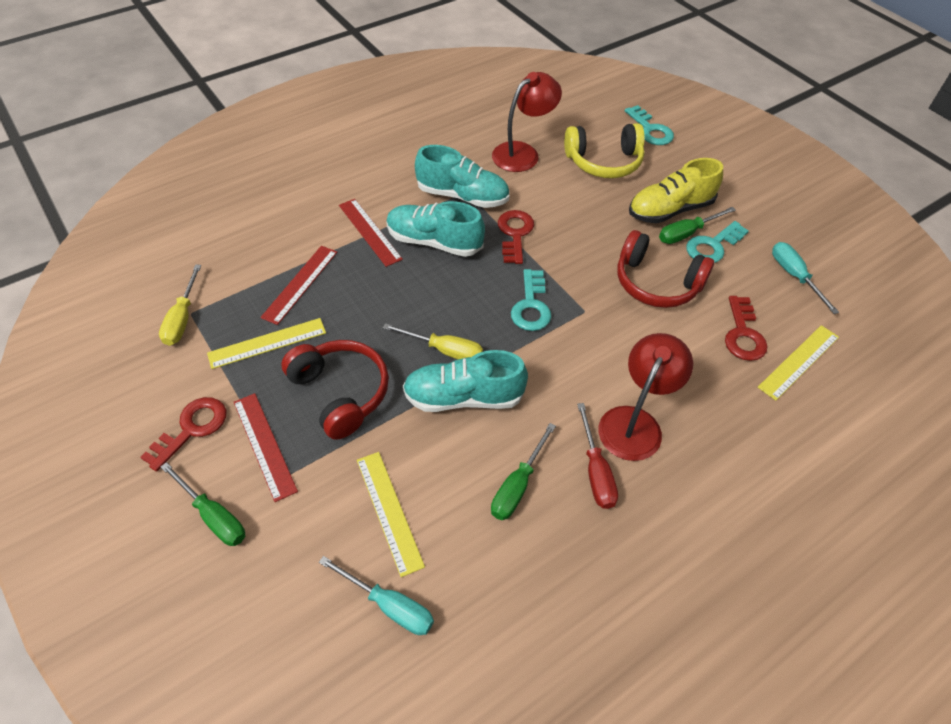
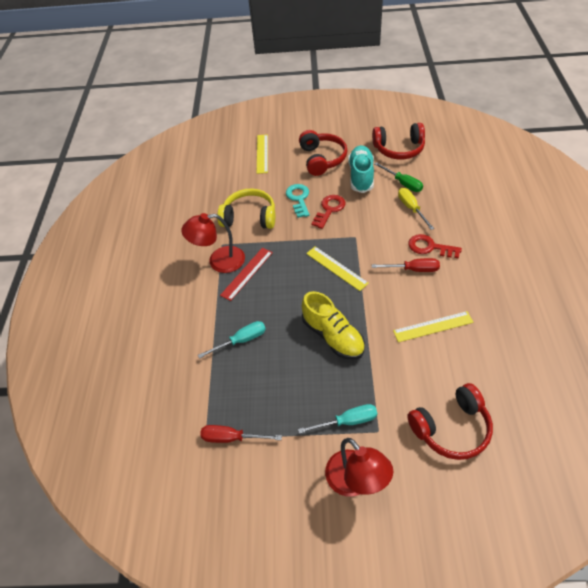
green screwdriver: [161,462,245,546] [491,423,556,520] [659,207,736,244] = 3 -> [375,162,423,192] = 1
red headphones: [281,340,389,440] [617,230,714,308] = 2 -> [299,130,347,176] [372,123,425,160] [407,383,493,460] = 3
red key: [140,397,227,472] [498,210,534,264] [725,296,768,361] = 3 -> [312,195,345,229] [408,234,462,258] = 2
red ruler: [234,393,298,502] [260,246,337,325] [339,199,403,267] = 3 -> [220,248,273,301] = 1
red screwdriver: [577,403,618,509] = 1 -> [200,425,282,443] [372,258,440,272] = 2
turquoise key: [511,269,551,331] [625,105,674,145] [686,221,749,263] = 3 -> [286,184,310,218] = 1
turquoise shoe: [386,201,485,257] [403,350,528,412] [415,145,509,208] = 3 -> [348,145,374,193] = 1
yellow screwdriver: [159,264,201,346] [383,323,483,360] = 2 -> [398,188,434,230] = 1

